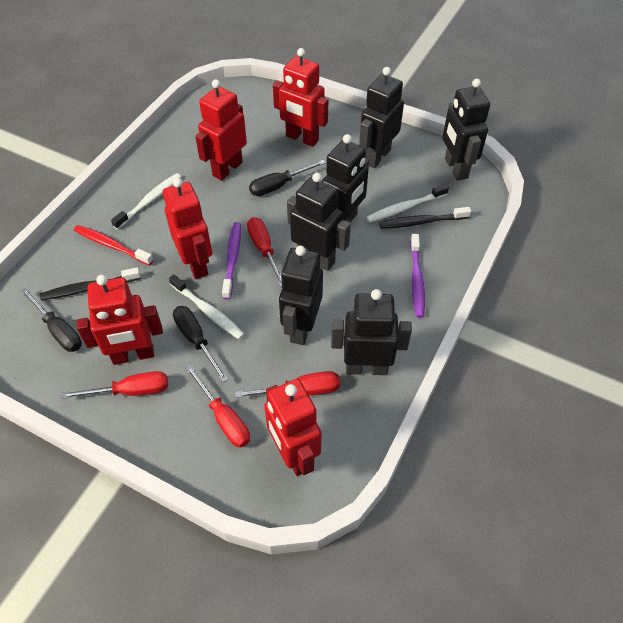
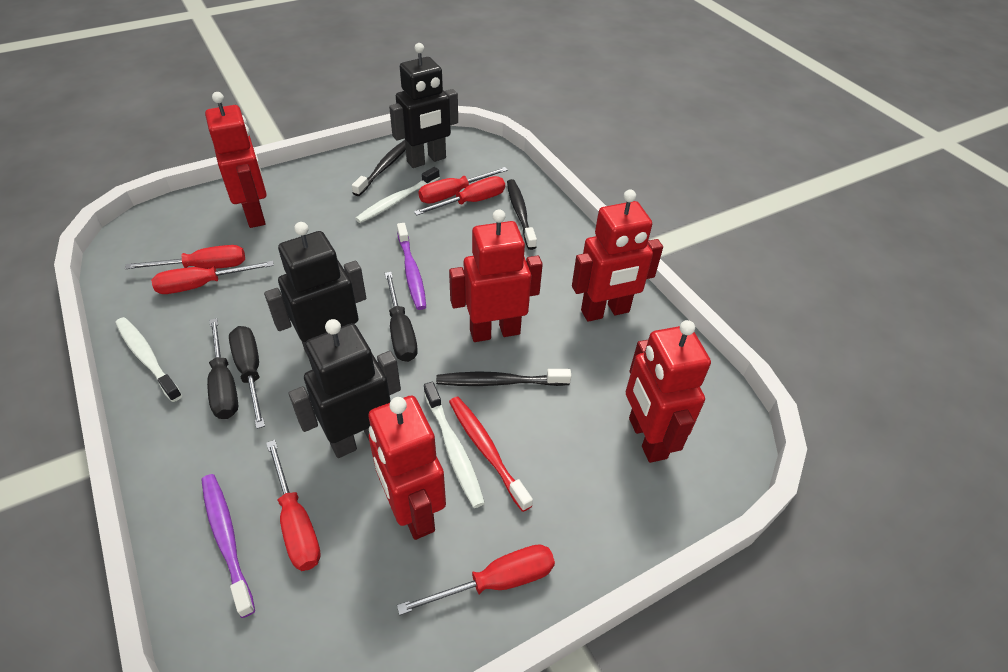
black robot: [279,245,323,345] [287,173,351,271] [322,134,369,222] [331,289,412,375] [359,67,404,168] [442,79,490,181] = 6 -> [264,222,366,358] [289,319,401,458] [389,43,458,168] = 3
black toothbrush: [40,267,141,300] [379,207,471,229] = 2 -> [352,140,406,196] [436,369,571,386] [507,179,537,250] = 3
red screwdriver: [61,371,168,399] [185,365,250,448] [235,371,340,398] [247,217,282,287] = 4 -> [125,245,245,269] [151,261,274,294] [266,440,321,571] [397,544,555,615] [414,176,505,215] [418,167,508,204] = 6

